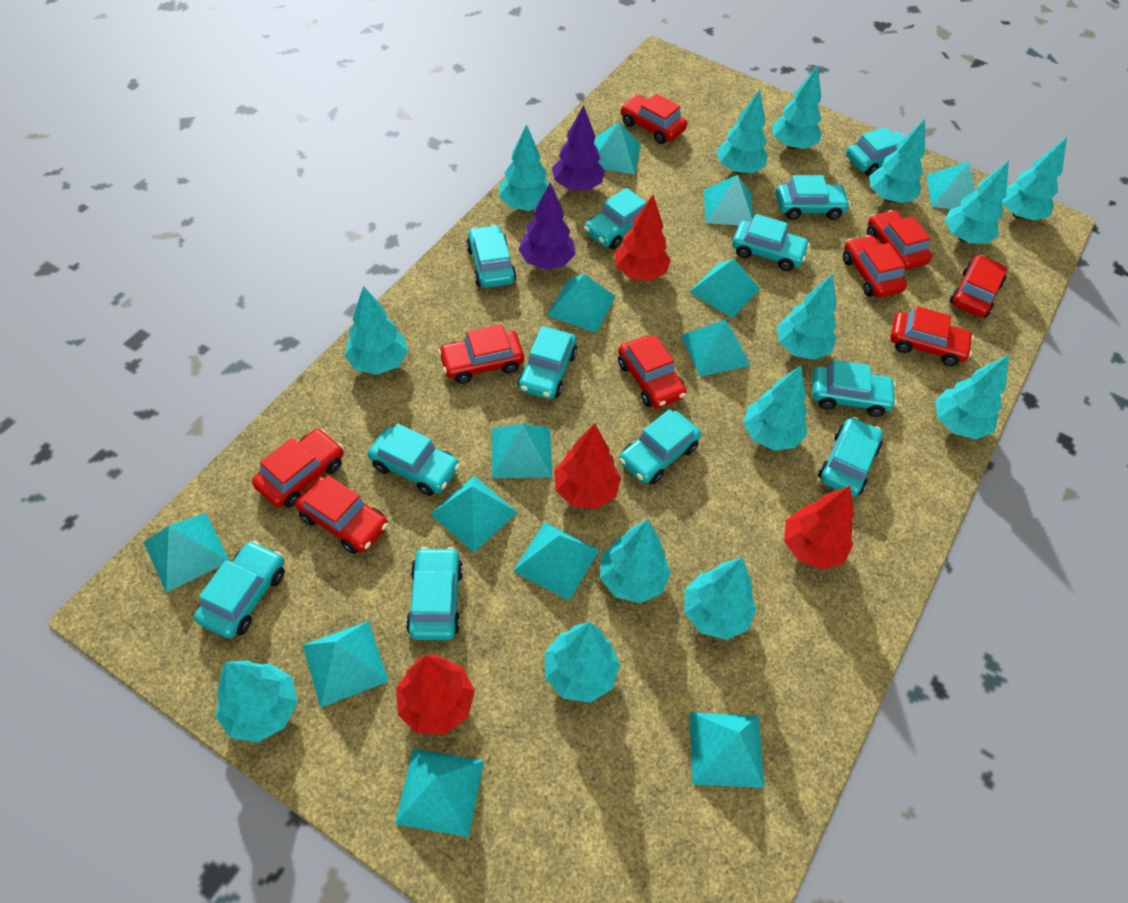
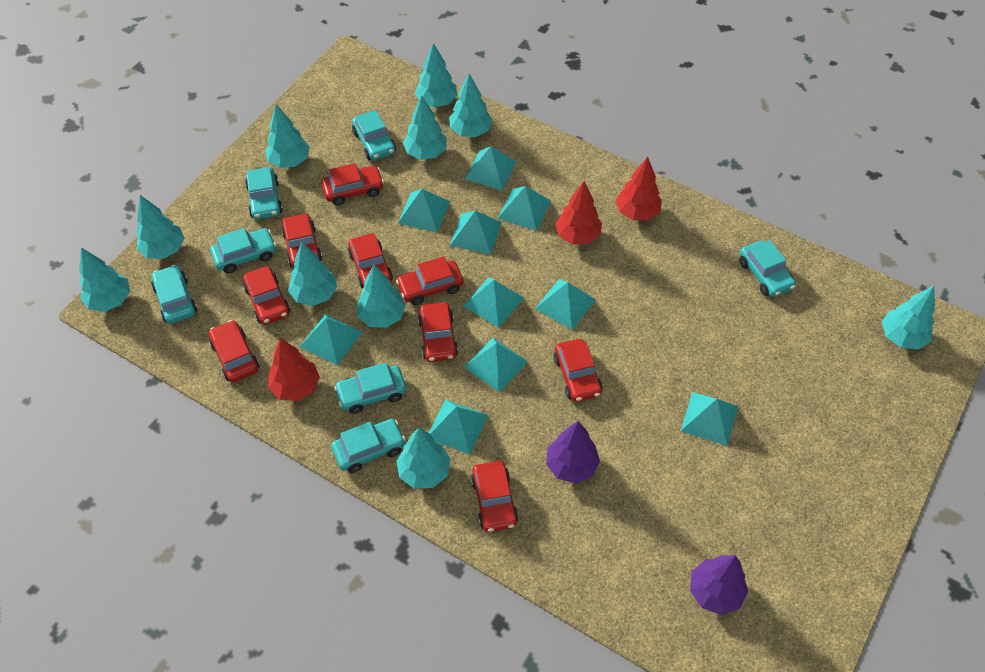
red tree: [396,654,475,735] [554,423,621,509] [614,195,671,281] [784,486,854,570] = 4 -> [268,338,320,401] [555,181,602,245] [616,157,662,220] = 3
turquoise car: [194,541,285,638] [368,423,460,496] [406,547,463,640] [466,225,516,288] [518,327,577,399] [584,188,647,249] [619,409,701,484] [732,214,810,271] [776,175,850,220] [812,360,897,417] [818,417,883,496] [846,127,905,176] = 12 -> [151,265,197,324] [210,228,276,273] [245,167,283,219] [331,419,406,473] [334,362,406,414] [352,110,396,160] [739,240,796,297] = 7
turquoise pyramid: [144,513,230,593] [302,621,389,708] [395,749,484,837] [430,476,518,552] [492,424,552,478] [513,522,599,601] [547,274,616,333] [594,122,641,174] [681,319,751,377] [689,712,765,788] [690,259,760,318] [704,175,754,225] [926,161,975,209] = 13 -> [300,314,362,366] [398,189,450,233] [429,399,489,455] [450,211,502,254] [463,277,524,328] [464,337,528,392] [465,146,517,190] [498,186,551,231] [535,279,596,330] [681,392,738,446] = 10
turquoise tree: [215,660,298,743] [345,286,408,375] [499,124,549,211] [545,622,620,703] [600,519,671,603] [685,557,756,640] [716,89,768,174] [743,365,807,450] [772,65,822,150] [777,274,837,360] [869,119,925,203] [935,355,1009,439] [944,161,1009,244] [1002,137,1067,220] = 14 -> [79,248,130,312] [136,195,184,259] [265,104,310,168] [288,242,337,306] [357,264,406,328] [396,427,451,489] [403,95,447,160] [415,43,457,107] [449,73,492,137] [882,286,935,350] = 10

